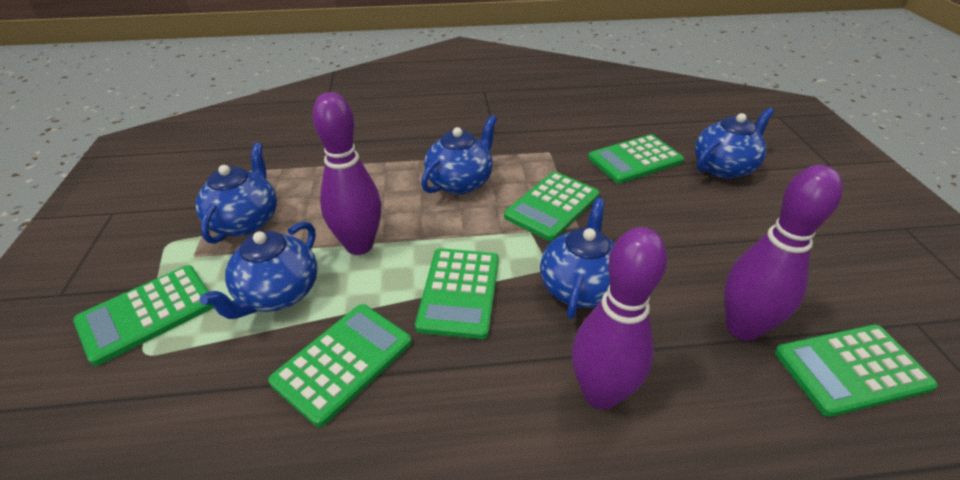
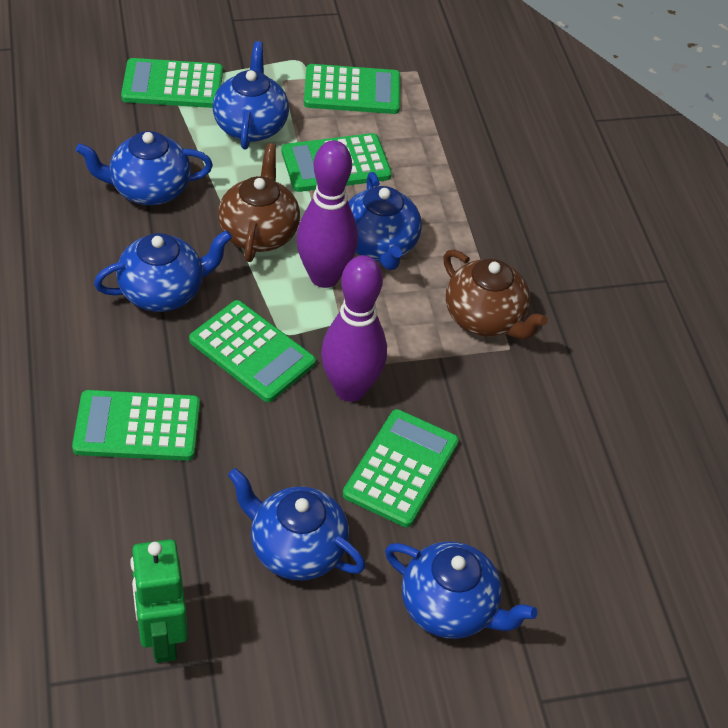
blue teapot: [196,143,277,244] [200,222,318,319] [421,115,497,195] [540,198,615,319] [695,108,774,179] = 5 -> [76,131,213,205] [94,230,232,312] [213,41,289,150] [228,468,366,580] [348,172,422,270] [385,542,538,639] = 6
brown teapot: none = 0 -> [218,143,300,262] [443,249,548,339] = 2
green robot: none = 0 -> [130,539,188,663] = 1
purple bowling pin: [312,92,381,255] [572,227,667,410] [724,165,843,341] = 3 -> [297,140,358,288] [321,255,387,402] = 2

